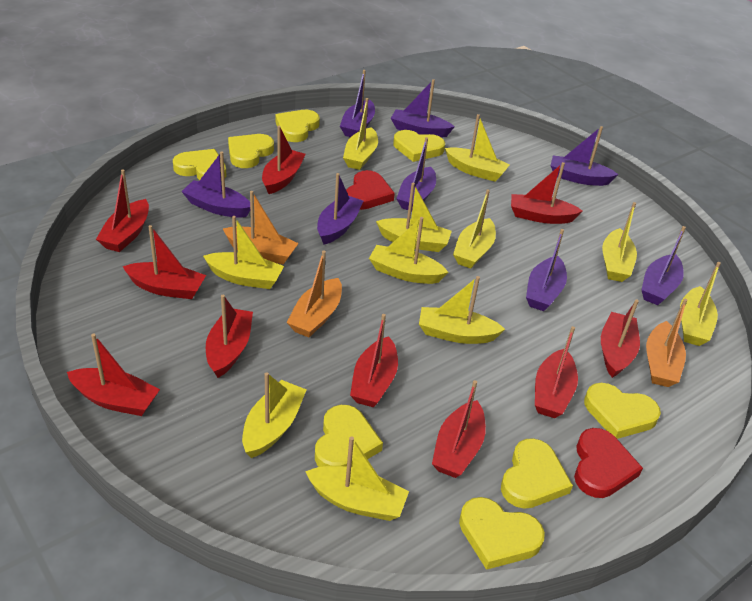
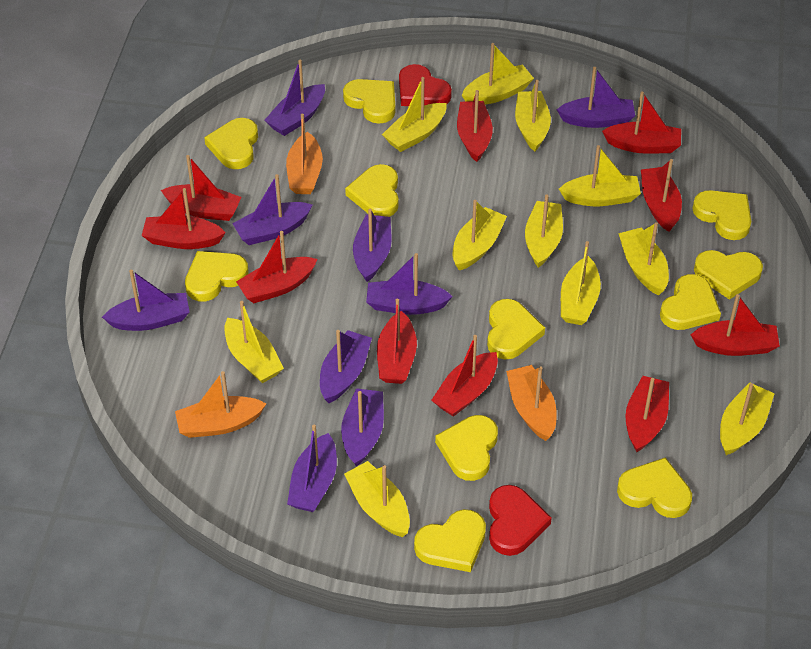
purple boat: [181,152,250,218] [317,173,363,245] [340,70,375,137] [391,79,454,138] [396,137,436,211] [526,229,567,311] [551,126,619,186] [642,226,686,305] = 8 -> [102,270,189,331] [232,174,312,245] [264,60,325,136] [287,425,337,512] [320,330,372,403] [341,388,384,467] [353,209,392,282] [366,253,453,315] [557,67,635,128] = 9
yellow heart: [173,149,227,181] [228,134,274,168] [275,110,320,142] [315,405,383,467] [393,130,445,162] [459,497,545,570] [501,438,573,509] [584,383,661,439] = 8 -> [185,251,248,301] [204,118,258,169] [343,79,395,124] [345,164,399,217] [414,509,486,572] [435,415,498,481] [487,299,545,359] [617,457,692,518] [660,274,721,330] [692,190,751,240] [694,250,763,300] = 11

